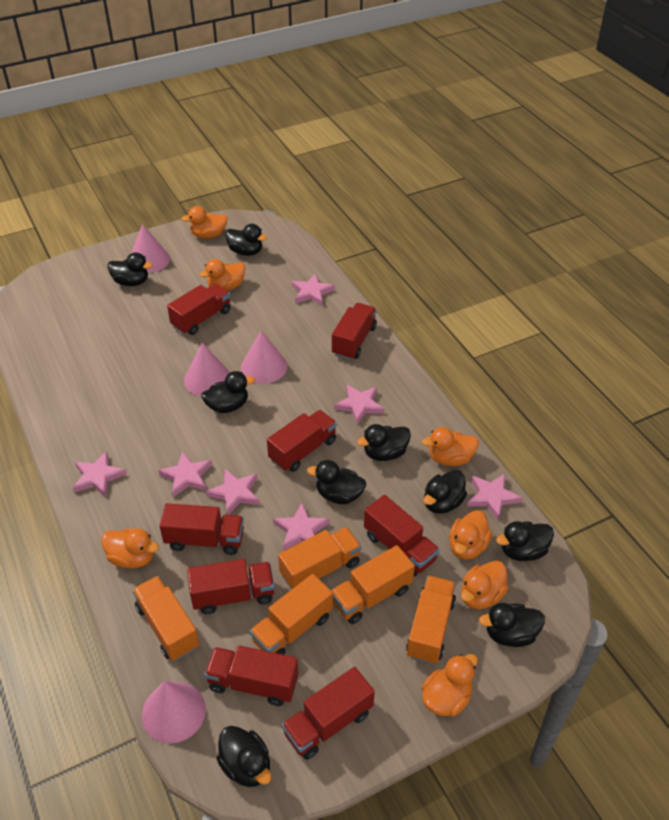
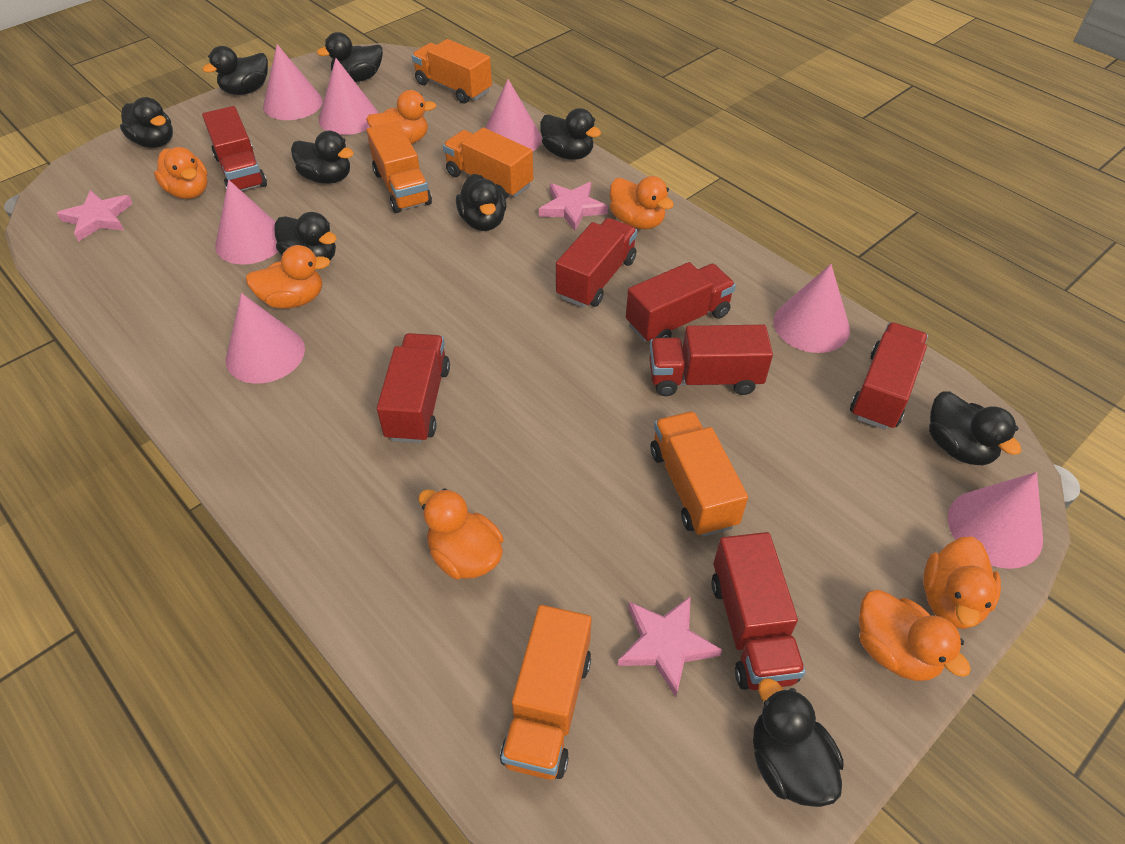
pink cone: [132,224,170,273] [142,681,206,744] [184,343,230,396] [241,330,287,384] = 4 -> [215,180,278,264] [225,293,305,384] [263,44,323,120] [319,58,378,135] [485,79,542,151] [773,264,850,353] [948,472,1043,569] = 7
pink star: [73,451,126,497] [158,451,212,497] [206,469,259,515] [273,503,329,551] [291,273,335,306] [334,385,384,425] [467,474,522,520] = 7 -> [57,190,133,242] [539,182,608,231] [618,596,722,697] = 3
red truck: [160,503,244,555] [167,284,231,335] [187,559,275,614] [204,645,298,706] [267,410,337,472] [282,667,375,760] [332,303,377,360] [364,495,440,576] = 8 -> [202,106,267,191] [377,333,450,443] [556,218,637,308] [626,262,736,342] [649,325,773,396] [711,532,806,690] [850,322,928,430] = 7

